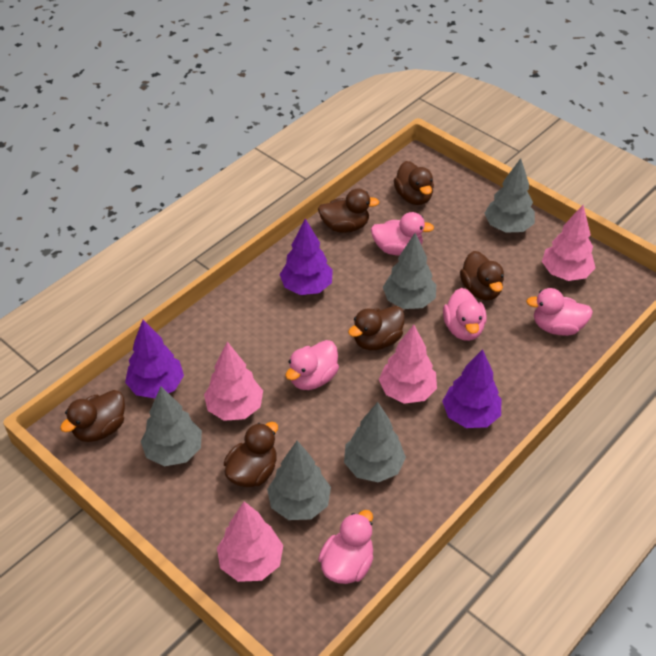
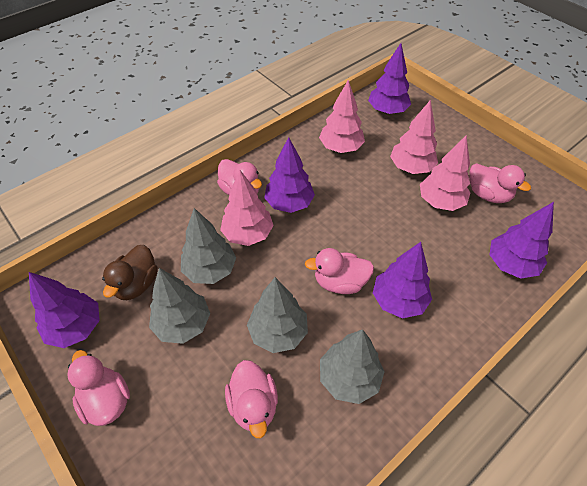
brown duck: [60,390,125,442] [224,422,278,487] [318,189,379,233] [348,306,405,350] [394,161,434,205] [460,251,504,300] = 6 -> [102,245,158,300] = 1
grey tree: [141,387,202,466] [267,441,331,520] [344,402,406,482] [383,233,437,309] [484,158,535,233] = 5 -> [149,268,210,344] [181,208,236,284] [247,277,308,353] [320,329,385,404] = 4
purple tree: [125,320,184,398] [279,218,333,295] [442,349,501,428] = 3 -> [29,272,100,348] [264,137,315,213] [368,43,411,114] [373,242,432,319] [489,202,554,279] = 5

